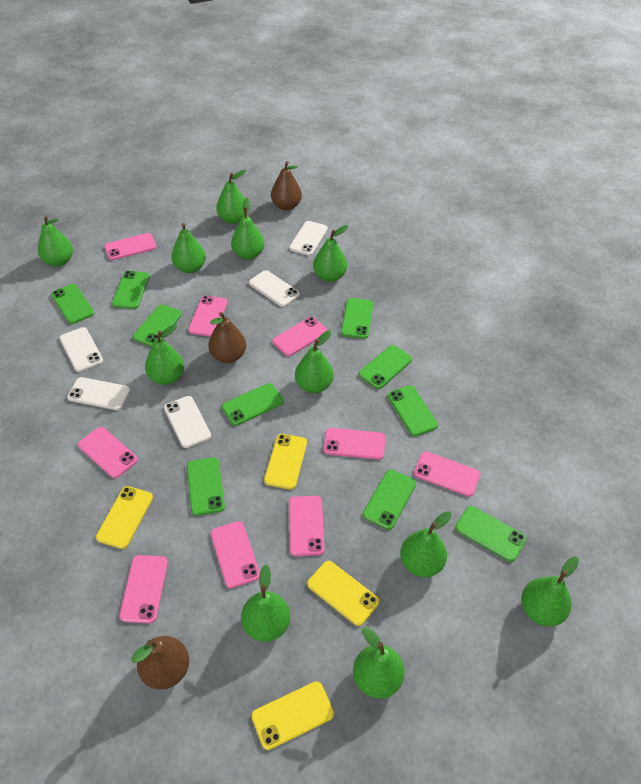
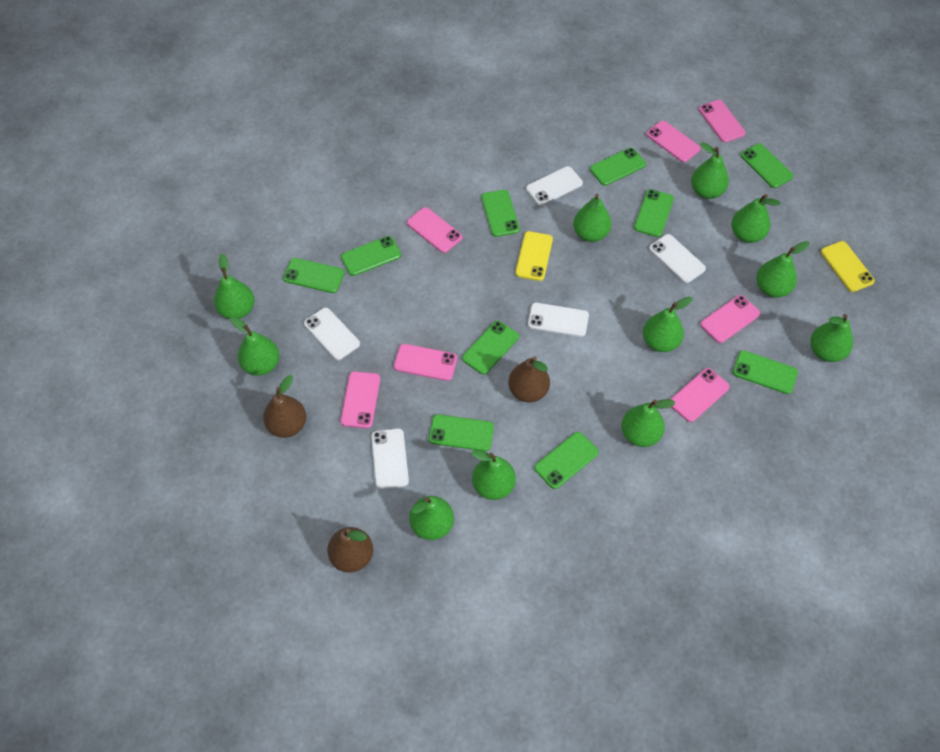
pink phone: [78,427,138,478] [104,233,157,260] [119,555,168,624] [188,296,227,337] [211,521,260,588] [272,317,328,356] [289,496,325,556] [324,428,385,460] [414,451,480,497] = 9 -> [341,371,380,428] [394,344,457,381] [407,207,462,253] [646,121,700,162] [670,368,730,422] [699,100,746,143] [700,295,760,343] = 7
yellow phone: [96,486,153,549] [251,681,334,750] [264,434,307,489] [307,561,379,626] = 4 -> [515,231,553,281] [821,241,875,292] = 2

